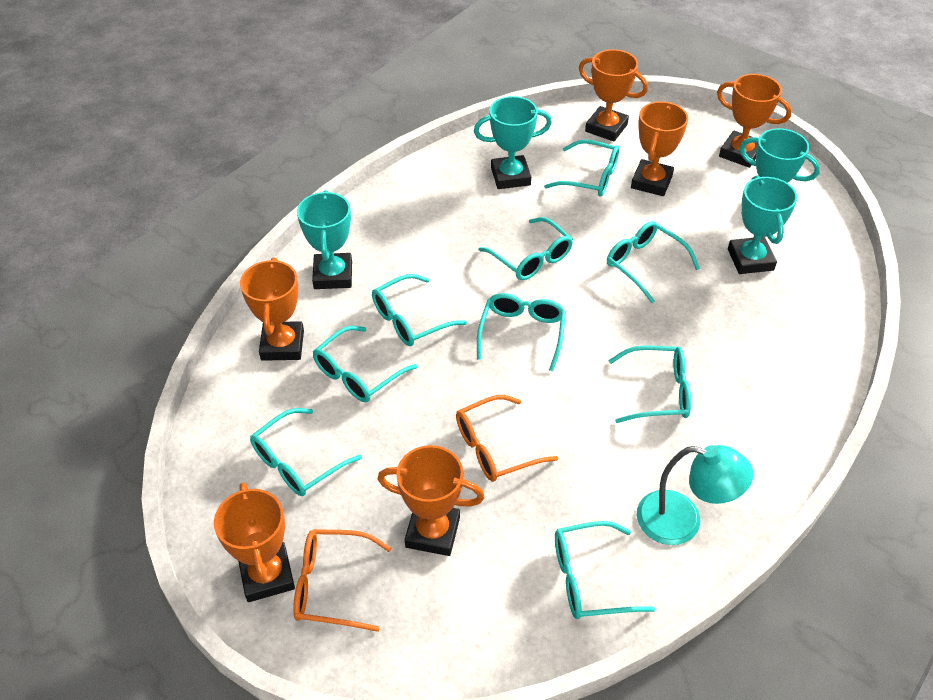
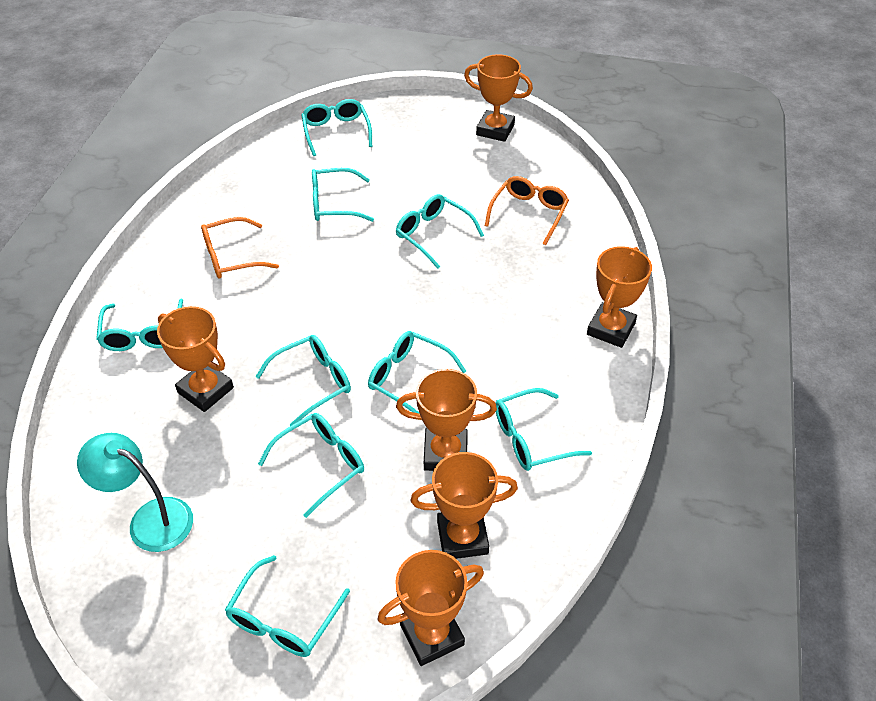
turquoise trophy: [297,190,352,289] [474,96,552,189] [728,175,798,274] [739,128,820,214] = 4 -> none = 0

